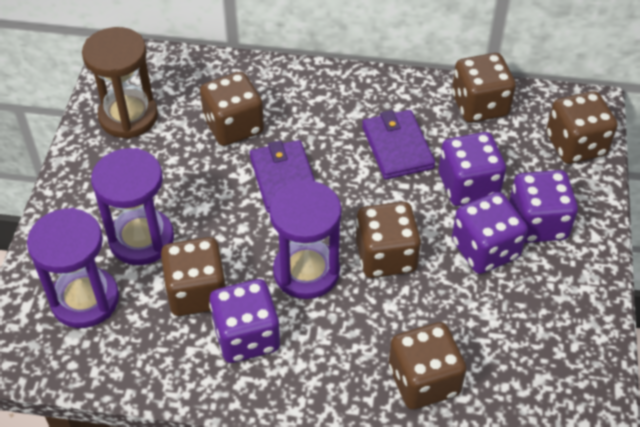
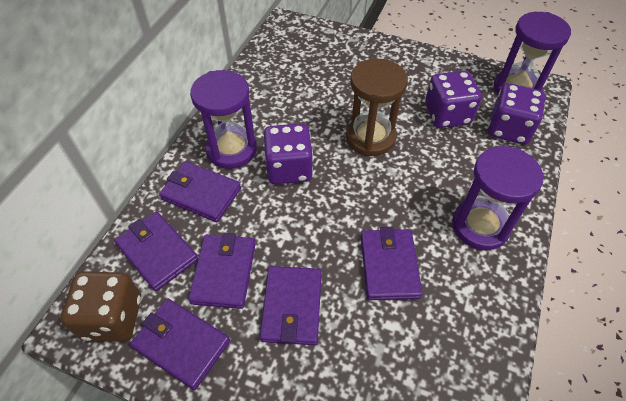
brown dice: [161,237,226,316] [200,72,264,146] [356,202,421,278] [389,322,467,410] [452,53,516,123] [546,91,618,164] = 6 -> [60,271,141,342] = 1
purple dice: [209,279,280,363] [439,132,506,206] [452,192,528,274] [509,170,578,243] = 4 -> [264,123,313,184] [425,71,482,128] [488,83,546,145] = 3
purple wallet: [250,140,315,213] [362,110,435,180] = 2 -> [114,212,198,291] [130,299,230,390] [159,161,241,222] [188,233,256,309] [260,266,322,345] [361,227,423,300] = 6

